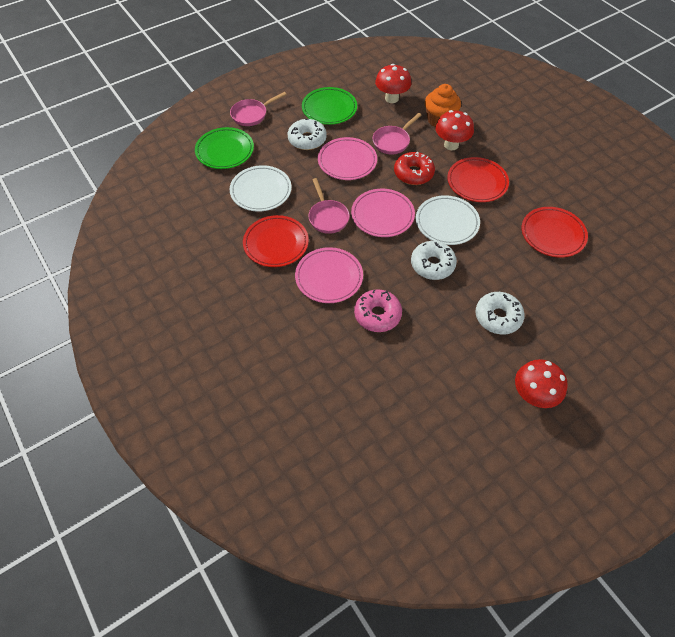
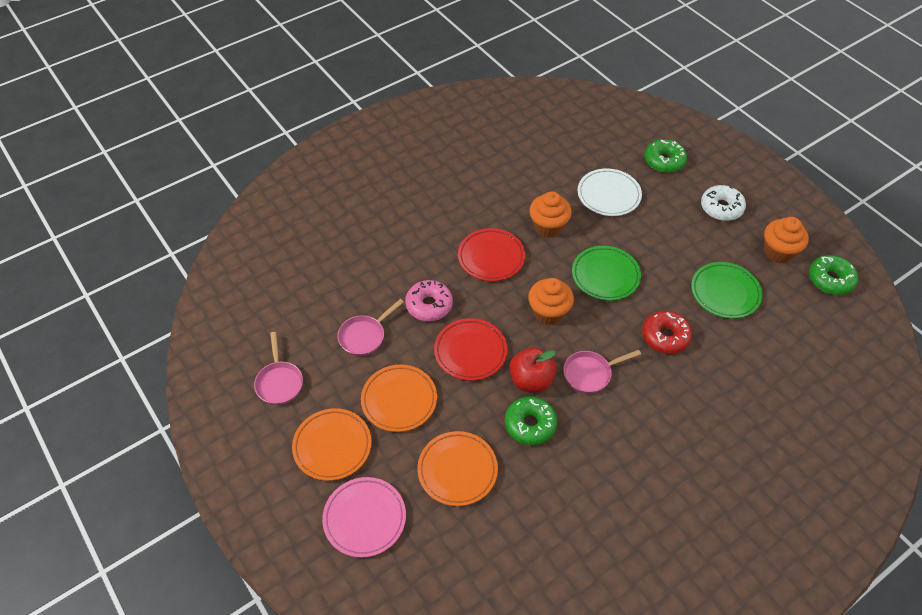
green donut: none = 0 -> [505,396,557,445] [645,139,687,173] [809,255,858,295] = 3
orange cupcake: [425,84,461,127] = 1 -> [528,278,574,325] [530,191,572,238] [764,217,809,263] = 3
orange plate: none = 0 -> [292,408,372,481] [361,365,437,432] [417,431,498,506] = 3
pink plate: [295,247,363,303] [318,137,377,180] [351,189,415,237] = 3 -> [322,477,406,558] = 1
red apple: none = 0 -> [510,347,556,393] = 1
red mushroom: [375,64,411,103] [435,110,474,150] [515,359,568,408] = 3 -> none = 0
red plate: [243,215,309,267] [447,157,509,202] [522,207,588,257] = 3 -> [434,318,508,381] [458,228,526,281] = 2
white donut: [288,119,327,150] [411,241,457,280] [475,292,525,335] = 3 -> [701,185,746,221] = 1
white plate: [230,165,292,211] [416,195,480,245] = 2 -> [578,168,642,216] = 1

